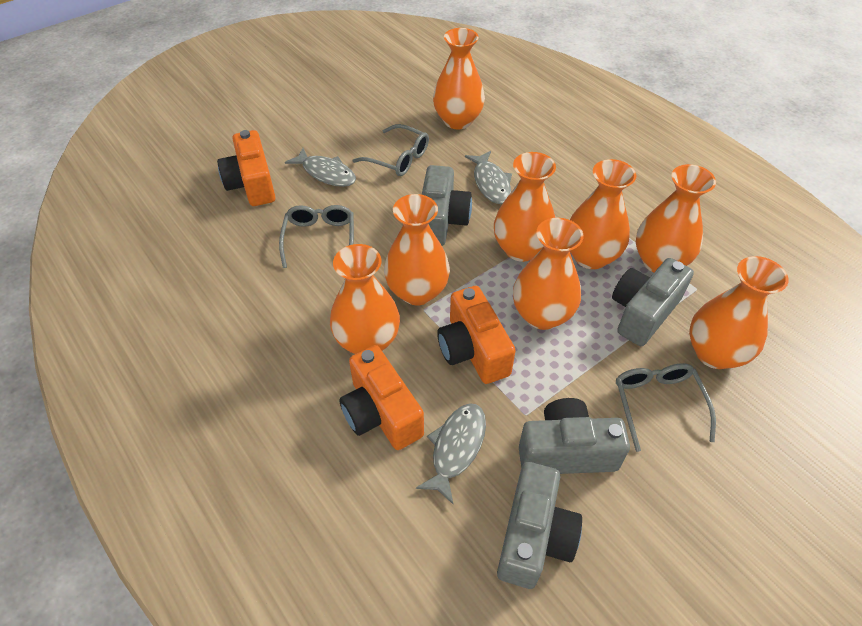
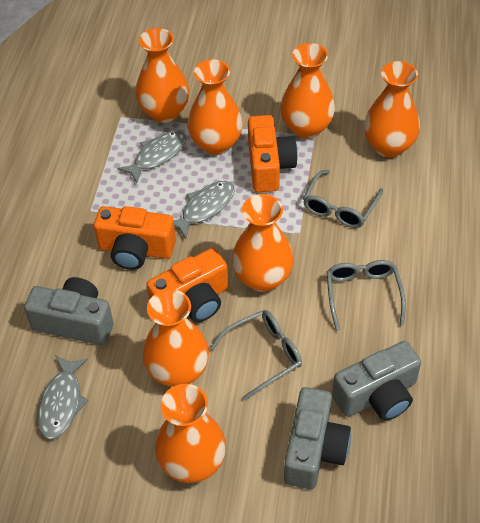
grey camera: [422,165,472,246] [497,462,582,589] [519,398,630,474] [612,258,694,346] = 4 -> [24,277,114,345] [284,387,351,489] [332,341,421,421] = 3
orange vase: [330,244,400,354] [384,194,450,305] [433,28,485,129] [494,152,556,262] [513,218,584,330] [570,159,636,269] [636,164,716,273] [689,256,789,369] = 8 -> [136,28,189,123] [143,289,209,387] [155,384,226,483] [188,59,243,155] [232,194,294,292] [280,43,335,139] [364,61,420,157] = 7

